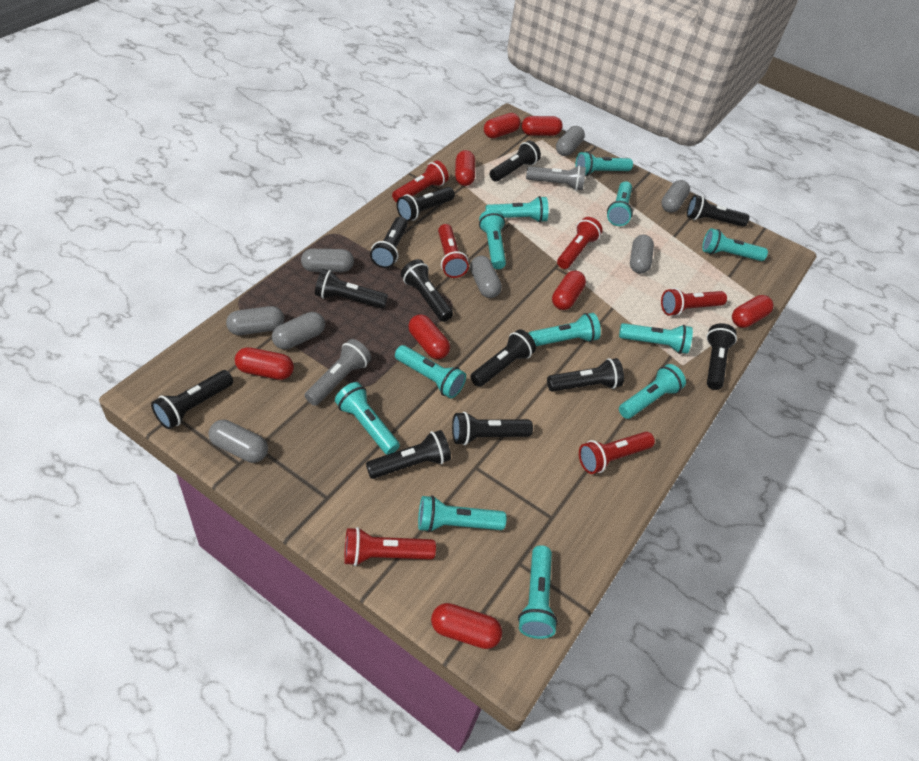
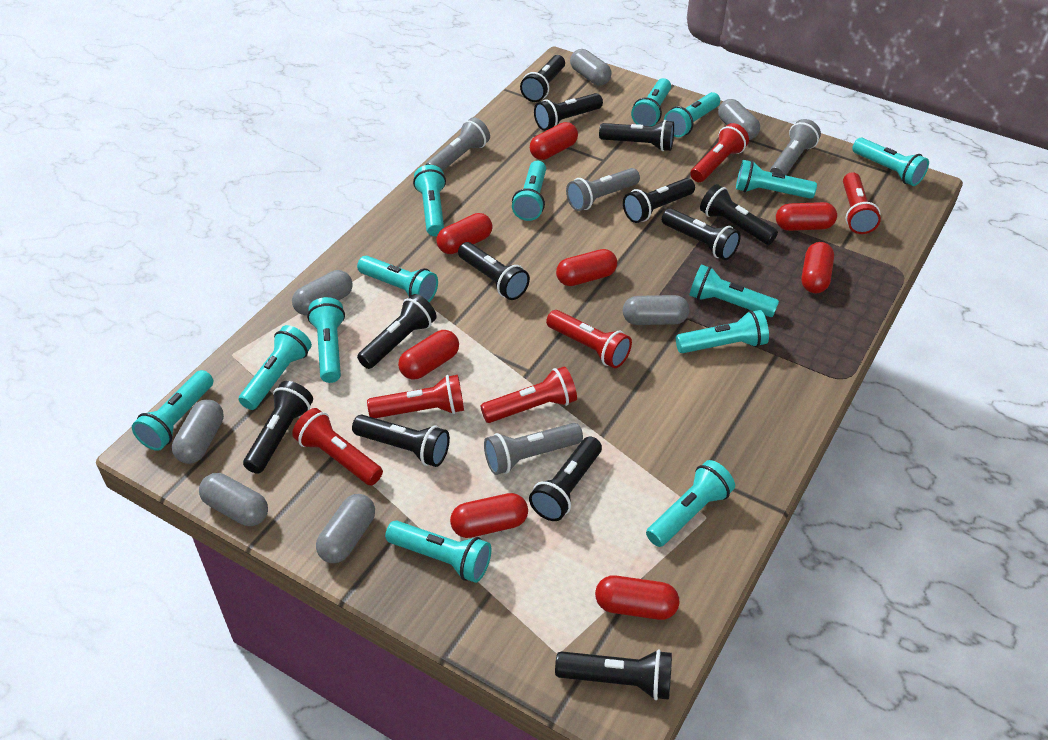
grey capsule: [209,420,268,463] [226,306,284,335] [272,312,325,349] [301,249,354,272] [470,256,502,298] [556,126,585,156] [630,235,654,274] [661,180,690,213] = 8 -> [172,399,224,464] [199,473,268,526] [292,270,353,315] [316,494,375,563] [570,49,612,86] [623,295,689,325] [718,99,760,140] = 7
grey flashlight: [305,339,371,406] [526,165,586,191] = 2 -> [426,117,490,171] [484,423,583,475] [566,168,640,211] [770,119,821,175] = 4
turquoise flashlight: [335,382,400,455] [395,345,466,399] [418,495,506,532] [479,209,506,269] [485,196,548,223] [518,545,558,639] [528,313,601,346] [575,151,633,176] [607,181,633,226] [619,323,693,354] [619,364,686,419] [702,228,768,261] = 12 -> [132,370,213,451] [238,325,312,410] [307,297,345,383] [357,256,438,302] [385,520,491,583] [413,165,446,236] [512,161,546,221] [631,78,671,126] [646,460,735,547] [664,92,720,137] [676,310,769,353] [689,264,779,317] [736,160,817,199] [852,138,929,186] = 14

